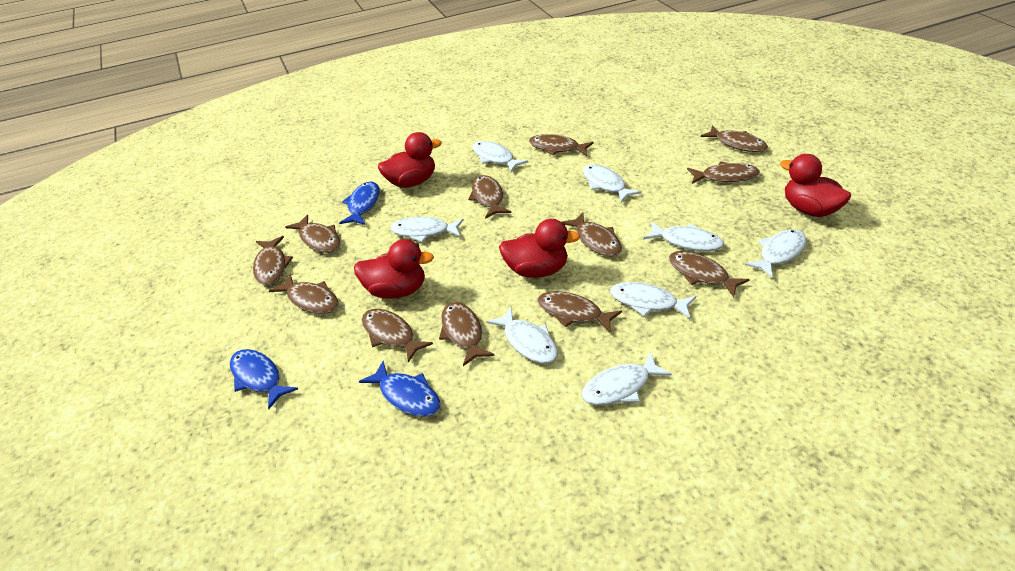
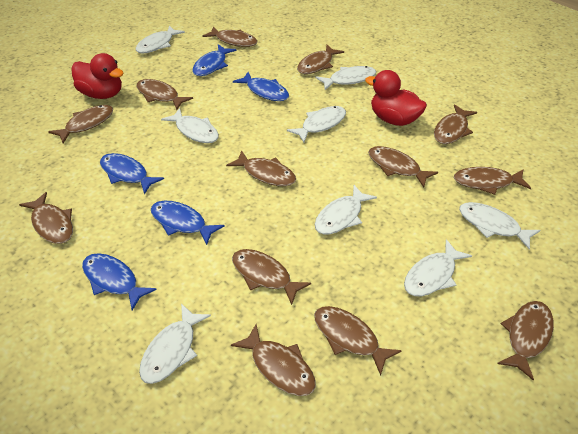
blue fish: [230,349,298,409] [339,182,380,225] [359,361,440,417] = 3 -> [82,253,157,310] [100,153,164,195] [151,201,224,245] [192,44,237,76] [233,72,289,101] = 5
brown fish: [253,236,293,285] [269,274,339,314] [285,215,341,253] [362,309,433,363] [439,302,495,366] [468,175,511,219] [529,134,594,156] [537,291,622,333] [562,213,622,256] [669,251,750,297] [687,162,760,184] [700,125,768,152] = 12 -> [19,192,73,244] [48,105,113,143] [137,79,193,110] [202,26,258,47] [226,151,296,186] [231,324,316,396] [232,249,311,305] [297,44,344,74] [314,306,402,376] [368,146,438,187] [434,104,477,144] [454,167,531,195] [497,301,554,381] = 13
red duck: [354,239,434,299] [378,132,442,188] [499,219,581,278] [780,154,851,217] = 4 -> [71,53,123,99] [365,70,427,126] = 2

